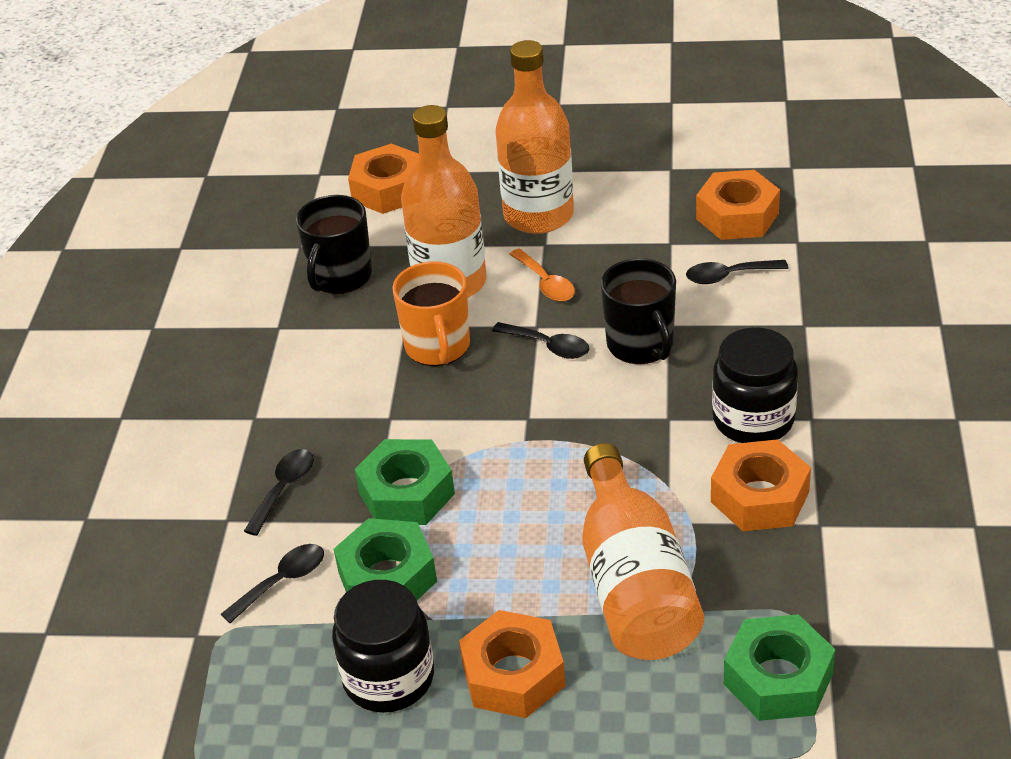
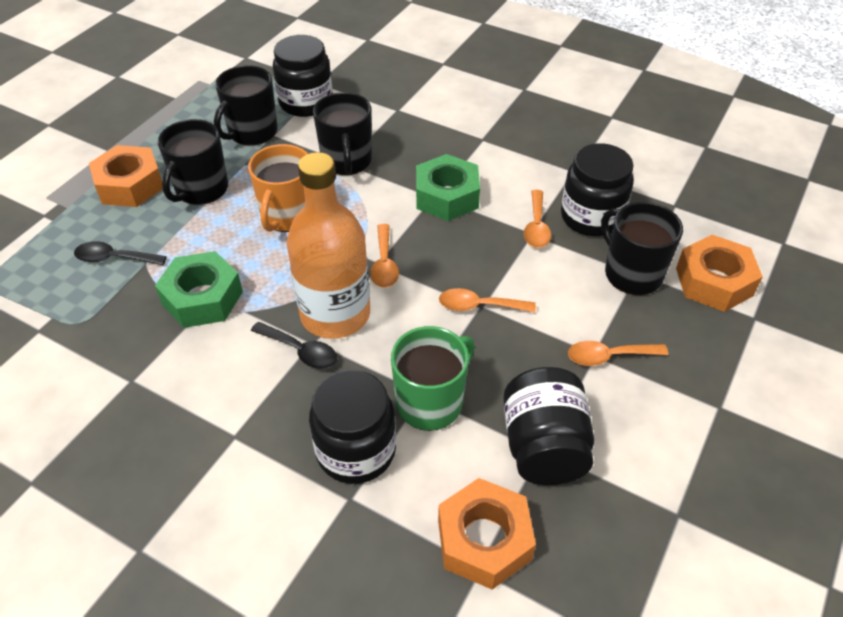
black jar: [332,580,434,713] [712,327,798,443] = 2 -> [273,35,333,117] [309,370,396,484] [503,367,594,485] [561,143,634,236] = 4
black mug: [296,195,372,294] [601,258,676,364] = 2 -> [158,119,228,205] [214,65,278,146] [313,92,372,175] [601,202,683,295] = 4
black spoon: [221,544,324,623] [244,449,314,536] [492,322,589,359] [686,260,788,284] = 4 -> [74,241,167,265] [251,322,337,369] = 2
green mug: none = 0 -> [391,326,475,431] = 1
green nut: [334,518,437,600] [355,439,455,525] [724,614,835,721] = 3 -> [155,251,243,328] [416,154,480,221] = 2
orange bottle: [401,105,486,298] [496,40,574,234] [582,443,704,660] = 3 -> [287,152,370,339] = 1
orange nut: [348,144,419,214] [459,610,566,718] [696,170,780,240] [711,439,811,531] = 4 -> [89,145,163,207] [438,478,536,590] [676,235,763,312] = 3
orange spoon: [509,249,575,302] = 1 -> [370,224,399,288] [439,288,536,312] [524,190,551,248] [568,341,668,366] = 4

